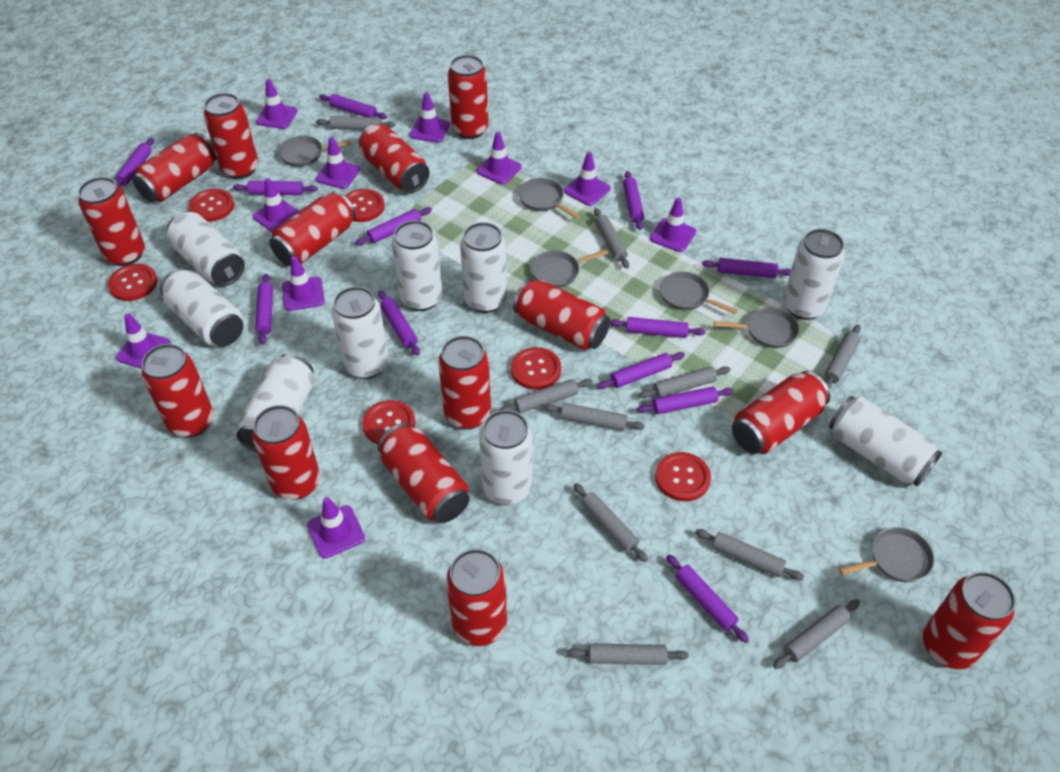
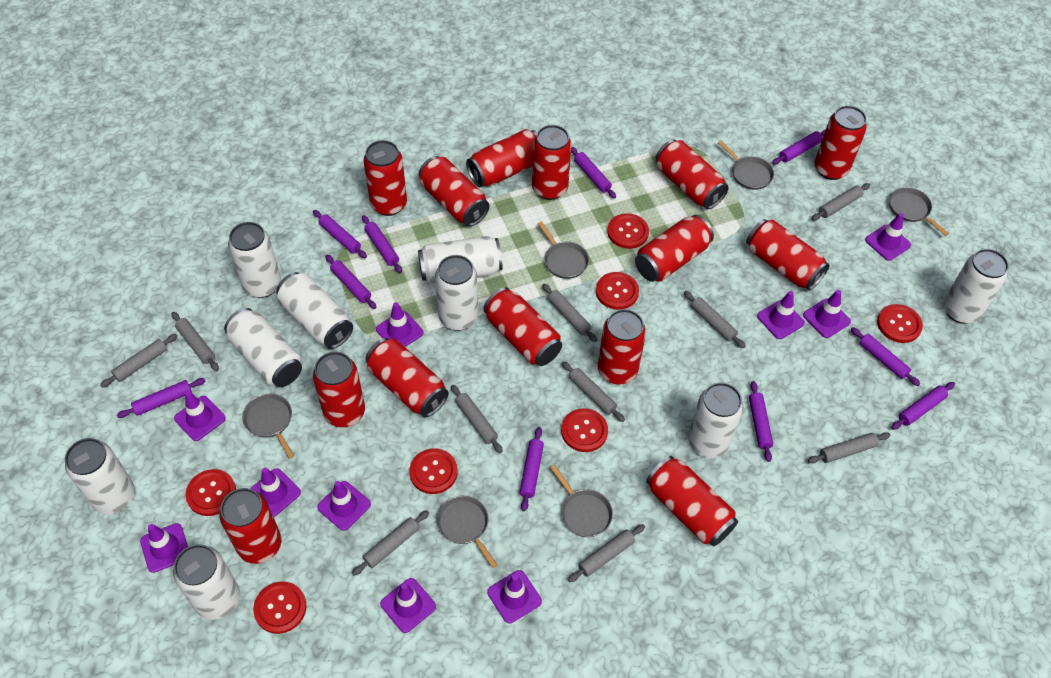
purple rolling pin: [115,138,154,187] [233,181,318,195] [255,274,273,345] [319,94,387,119] [355,207,432,245] [378,291,420,355] [597,352,685,389] [610,317,705,338] [623,171,644,230] [637,387,733,414] [666,554,749,643] [702,258,791,278] = 12 -> [117,378,205,418] [313,210,367,258] [325,255,377,309] [362,215,402,273] [519,427,544,511] [571,147,616,199] [749,381,773,462] [772,130,825,164] [851,327,920,386] [891,382,955,430] = 10
red button: [108,264,158,301] [189,189,234,222] [345,189,385,222] [362,400,416,444] [511,347,561,390] [655,452,711,501] = 6 -> [185,469,236,516] [253,582,307,634] [409,448,458,494] [561,408,608,452] [596,272,639,310] [607,213,649,249] [877,304,923,343] = 7

